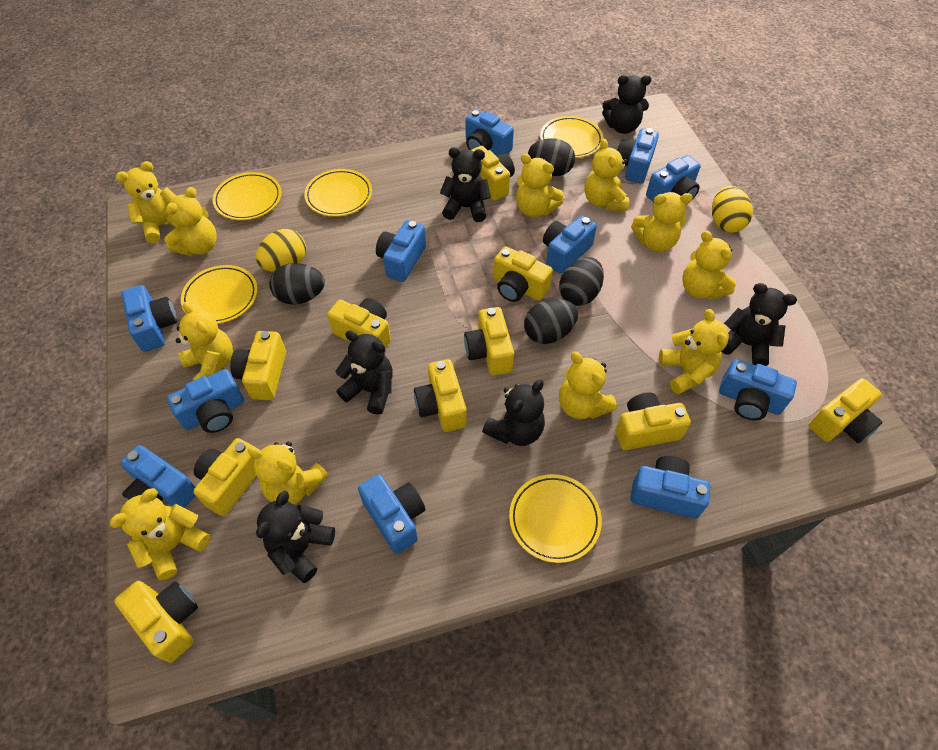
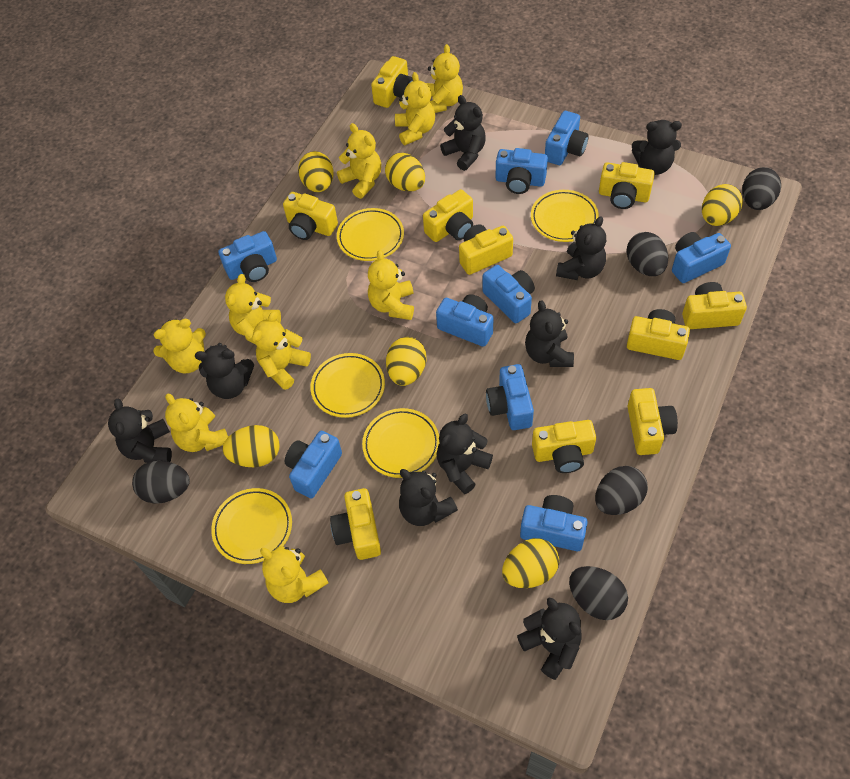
black egg: [269,263,325,305] [524,299,578,344] [528,138,575,176] [559,258,604,306] = 4 -> [132,461,190,504] [569,566,628,620] [595,466,648,515] [627,232,668,276] [742,167,781,210] = 5
black teddy bear: [256,491,335,583] [336,330,393,415] [440,147,491,222] [482,379,545,446] [602,75,652,134] [721,283,797,366] = 6 -> [108,398,172,463] [195,343,254,399] [399,469,458,526] [437,414,493,494] [440,95,486,171] [517,598,582,680] [525,300,574,367] [556,216,606,280] [632,120,682,175] = 9
blue camera: [121,285,178,352] [121,445,196,508] [167,369,244,433] [358,474,425,554] [376,220,426,282] [466,109,514,156] [543,215,597,274] [617,128,659,183] [630,456,710,519] [646,155,701,202] [719,359,797,420] = 11 -> [218,231,277,282] [285,431,342,498] [436,294,493,347] [483,265,535,323] [486,364,534,430] [496,148,548,194] [520,495,588,551] [545,111,589,165] [672,232,731,283] = 9
yellow egg: [256,229,306,272] [712,186,753,233] = 2 -> [223,425,280,467] [298,151,334,192] [385,153,425,192] [386,337,427,386] [502,538,559,588] [702,184,743,226] = 6
yellow teddy bear: [110,488,211,581] [116,161,179,243] [164,187,217,256] [176,302,233,381] [247,442,329,505] [516,154,564,217] [559,352,617,419] [584,139,629,211] [631,192,693,252] [659,309,729,395] [682,230,736,300] = 11 -> [153,319,206,373] [165,394,228,452] [225,274,281,345] [252,311,311,390] [260,546,329,603] [337,123,381,199] [368,250,414,320] [395,72,435,145] [426,44,463,113] = 9

